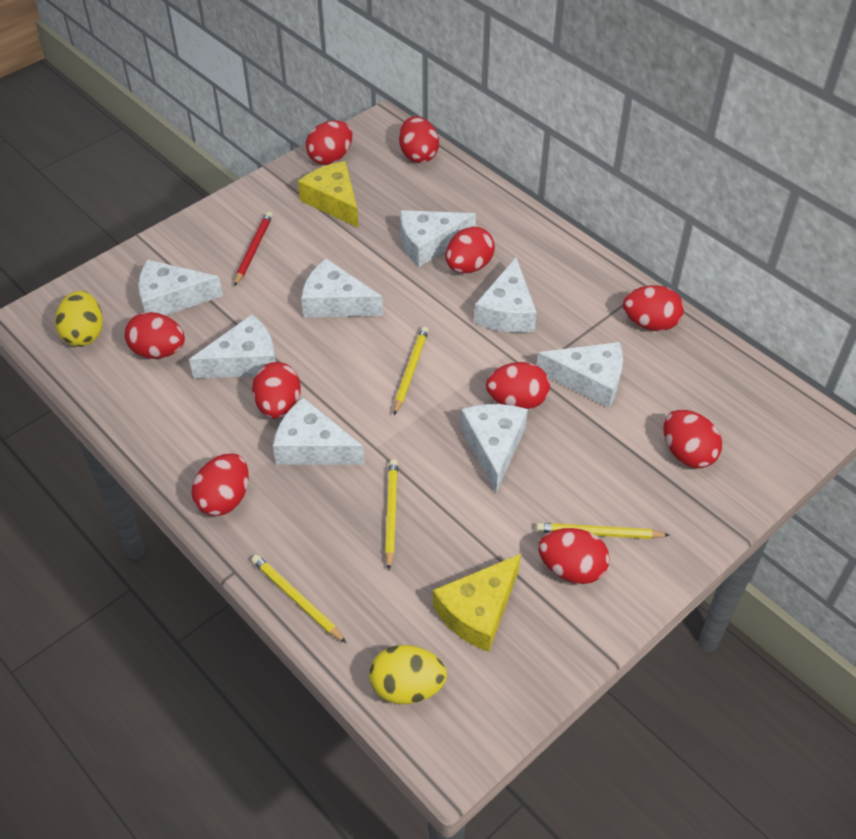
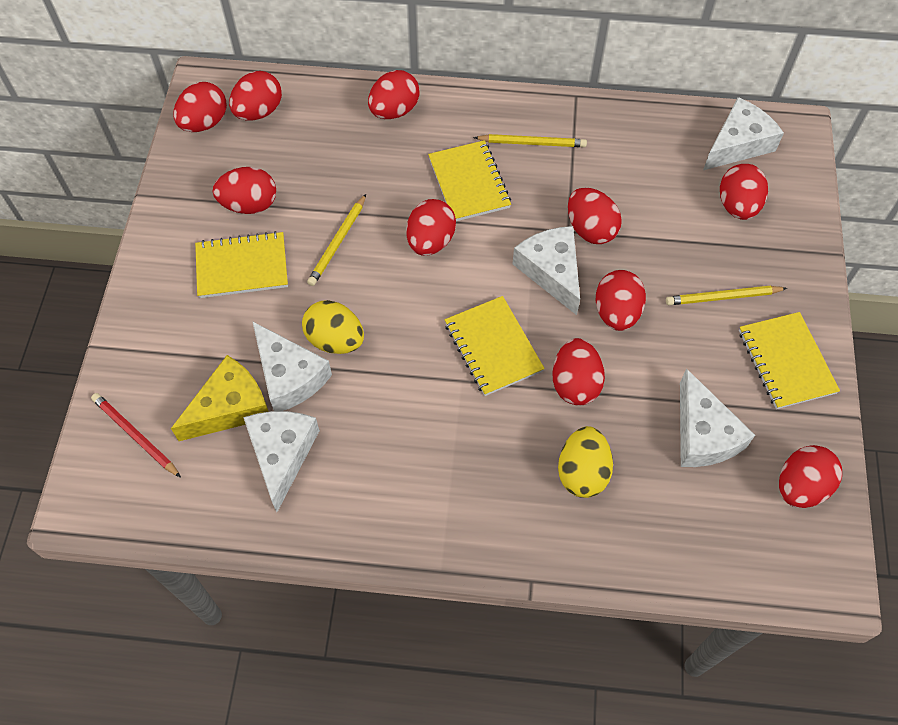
white cheese: [138,260,223,315] [189,314,276,379] [273,397,364,464] [301,259,383,318] [400,210,476,267] [460,404,528,493] [474,257,537,333] [537,342,623,408] = 8 -> [243,411,320,512] [252,321,332,411] [512,226,580,315] [680,368,755,467] [703,97,784,170] = 5
yellow cheese: [298,161,359,228] [433,554,521,652] = 2 -> [171,355,269,441] = 1
yellow notebook: none = 0 -> [195,231,288,298] [428,140,511,221] [445,296,545,396] [739,312,840,409] = 4
yellow pencil: [251,555,346,643] [385,459,398,570] [394,326,429,415] [536,523,669,539] = 4 -> [307,194,366,286] [473,134,587,147] [666,286,787,305] = 3

